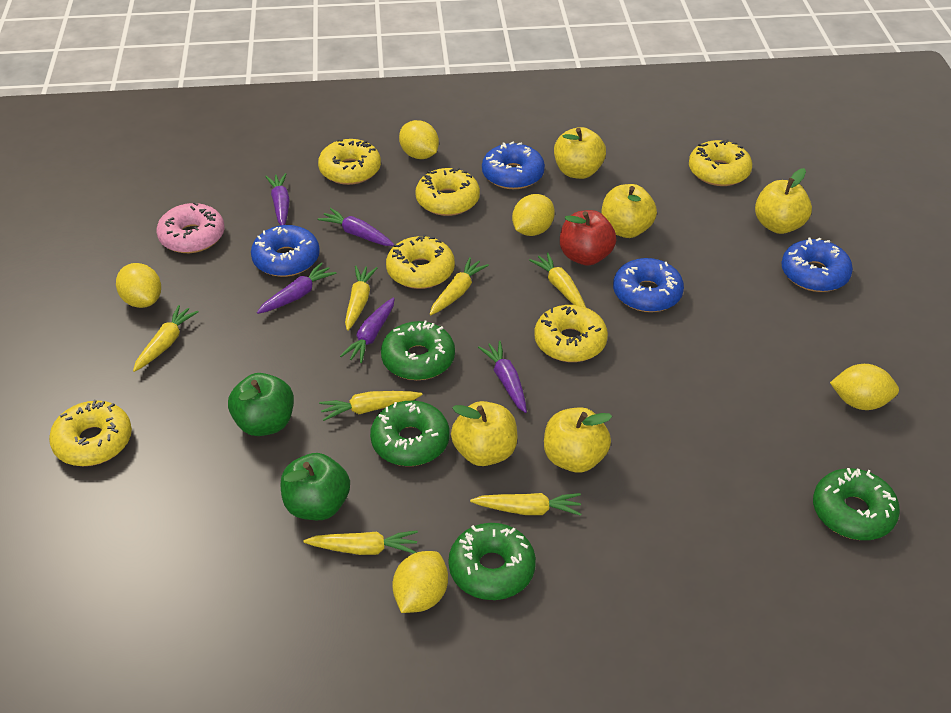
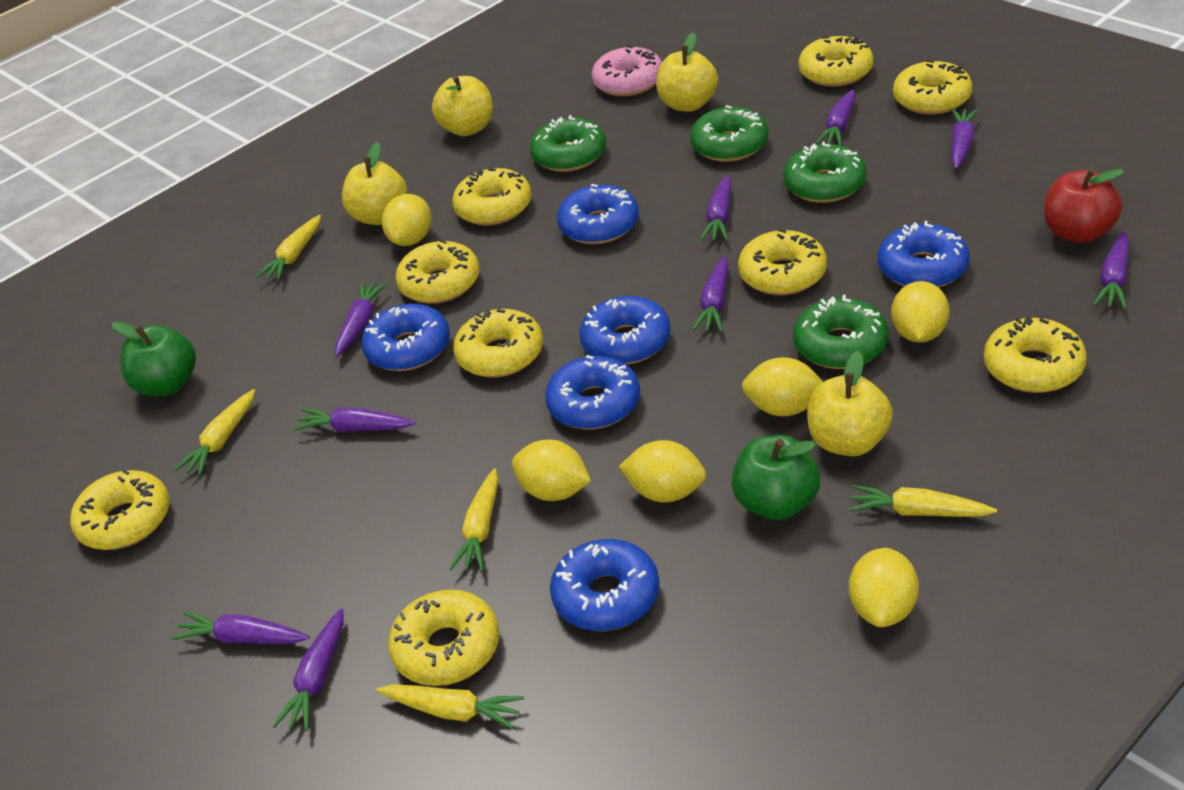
blue donut: [251,225,320,277] [482,142,545,189] [613,258,684,312] [781,238,853,292] = 4 -> [361,304,450,371] [545,355,640,429] [550,539,660,631] [557,184,639,244] [580,296,670,364] [878,221,970,288] = 6
purple carrot: [257,262,336,314] [265,173,290,225] [318,208,394,246] [340,297,395,363] [478,341,527,413] = 5 -> [171,612,310,644] [272,608,344,731] [293,408,415,432] [335,282,388,357] [692,256,729,332] [700,175,731,241] [815,89,856,146] [951,108,978,169] [1093,232,1129,309] = 9
yellow apple: [451,401,518,466] [544,407,612,473] [554,127,606,179] [601,184,657,238] [755,168,812,234] = 5 -> [342,142,408,225] [432,75,493,136] [656,32,718,112] [807,351,893,456] = 4
yellow carrot: [133,305,199,372] [303,531,418,555] [319,391,422,421] [345,266,377,331] [430,257,489,316] [470,493,581,516] [529,252,586,307] = 7 -> [174,389,255,476] [256,215,321,281] [376,684,524,729] [449,468,499,571] [849,485,997,517] = 5
yellow donut: [49,400,132,466] [318,139,381,185] [386,235,455,289] [415,168,480,216] [534,305,608,362] [689,139,752,186] = 6 -> [70,469,170,550] [388,590,499,686] [396,239,480,304] [452,166,532,226] [453,306,543,378] [738,229,827,295] [798,36,873,87] [893,60,972,114] [984,315,1087,393] = 9
yellow lemon: [116,263,161,308] [392,551,448,613] [399,120,439,159] [512,194,555,236] [830,364,899,410] = 5 -> [382,194,431,246] [512,440,591,501] [619,440,706,503] [742,357,823,416] [849,548,919,627] [891,281,950,343] = 6

